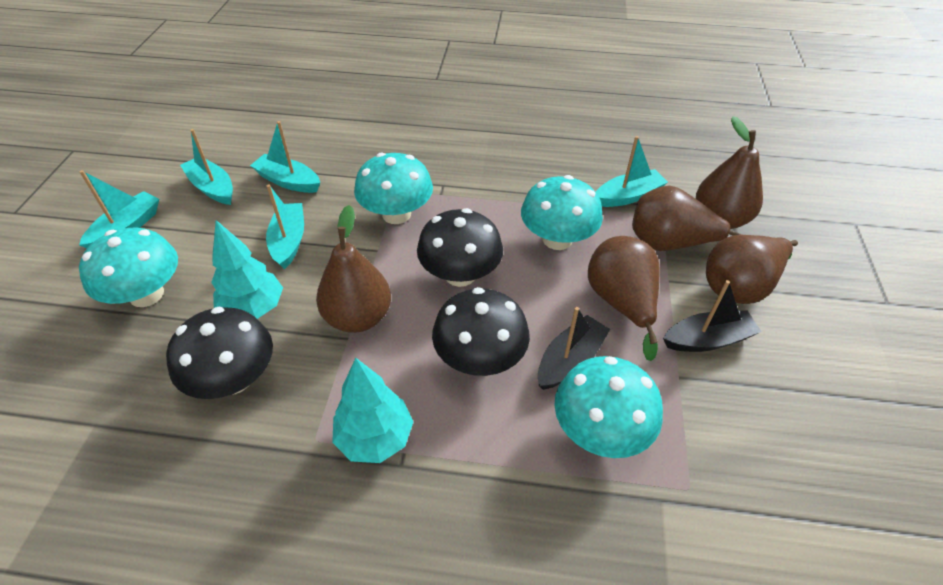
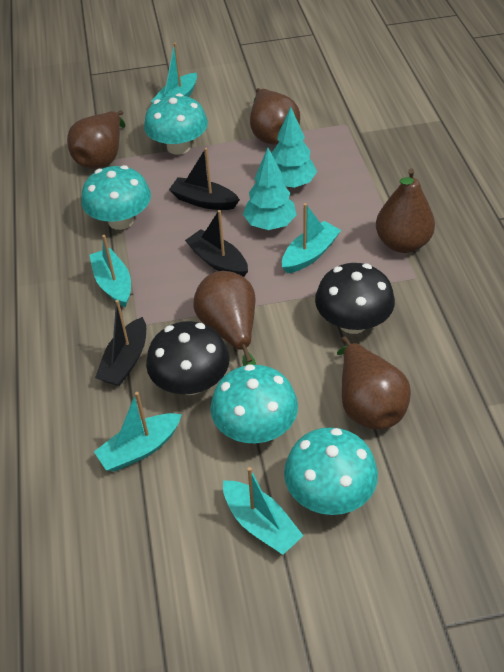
black boat: [538,307,610,390] [663,280,762,352] = 2 -> [95,300,146,386] [169,148,240,210] [185,210,248,277] = 3
black mushroom: [166,307,273,399] [417,208,503,287] [432,287,530,376] = 3 -> [146,321,229,395] [315,263,395,334] = 2

